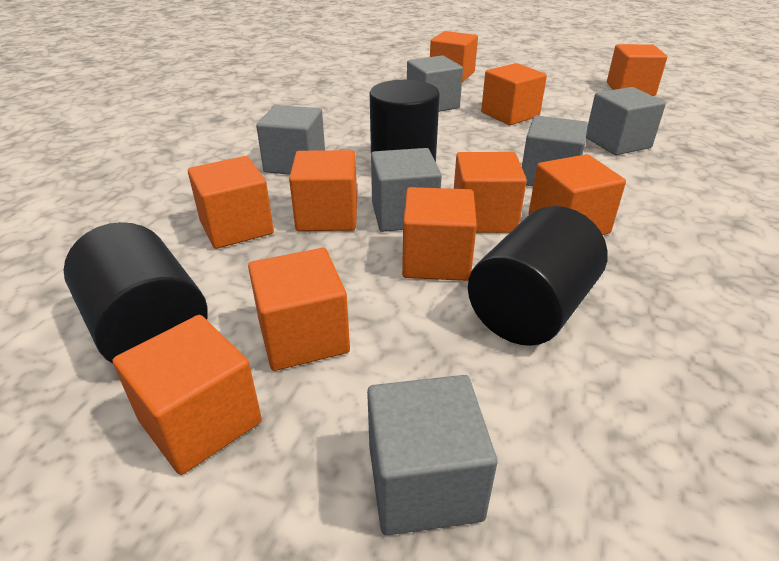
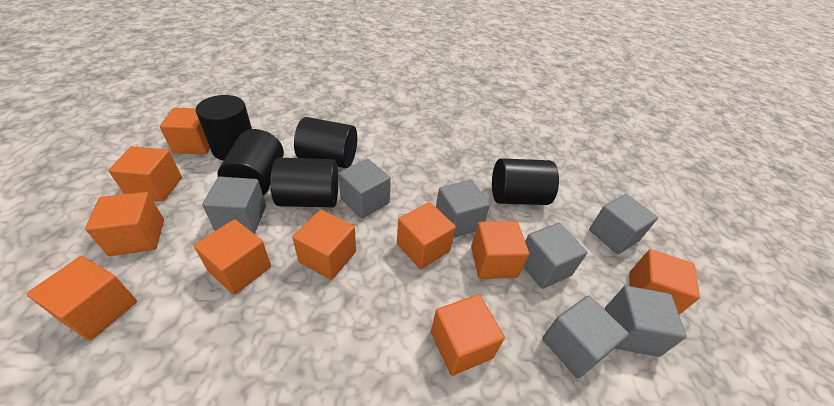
black cylinder: [63,222,208,364] [370,80,440,162] [468,206,608,346] = 3 -> [196,95,252,161] [217,129,284,196] [270,158,338,207] [294,117,357,168] [492,158,559,205] = 5
grey cube: [256,105,325,175] [367,375,497,535] [371,148,442,232] [407,55,463,112] [522,115,588,186] [586,87,666,155] = 6 -> [202,177,266,233] [338,159,391,219] [436,180,490,238] [523,223,588,289] [542,295,629,379] [589,194,658,254] [605,286,687,357] = 7

